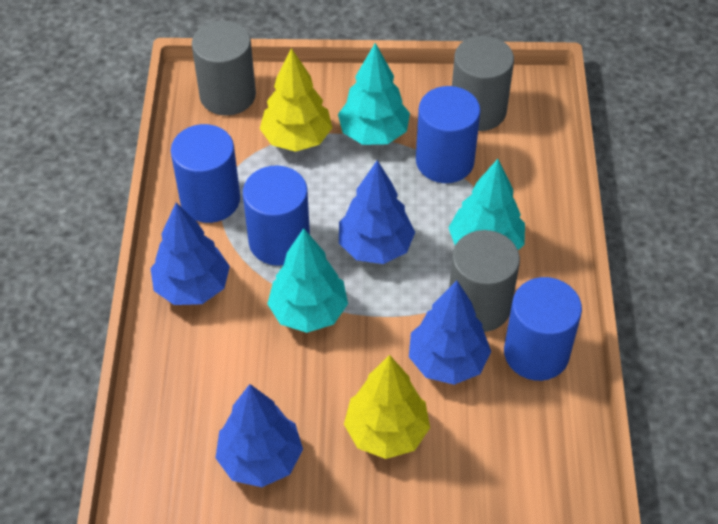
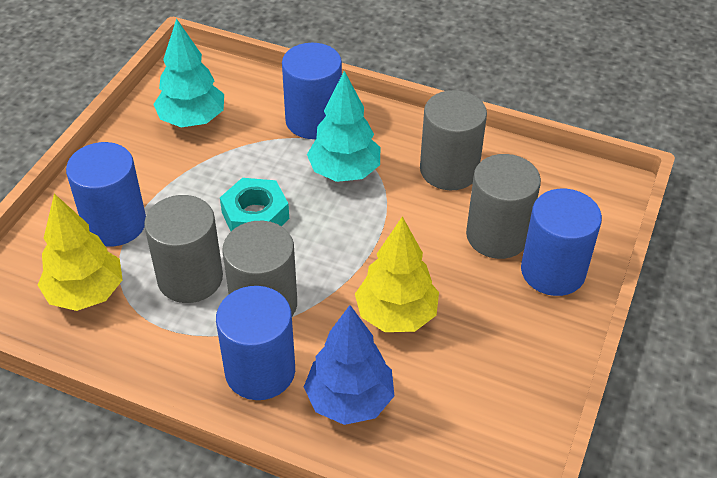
blue tree: [150,202,230,305] [216,384,303,487] [339,160,415,264] [409,281,491,385] = 4 -> [304,305,394,425] = 1
grey cylinder: [192,21,256,116] [449,230,520,332] [452,36,514,131] = 3 -> [144,195,223,303] [222,221,297,316] [420,90,487,190] [466,154,541,259] = 4
turquoise nut: none = 0 -> [220,178,289,231] = 1
turquoise tree: [267,228,348,333] [338,43,410,145] [449,159,525,250] = 3 -> [153,18,224,127] [307,71,380,182] = 2

